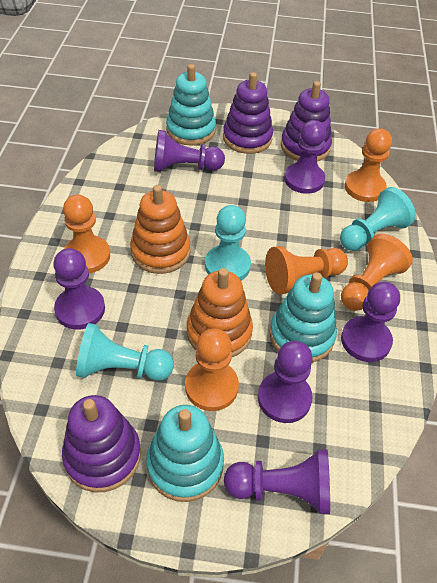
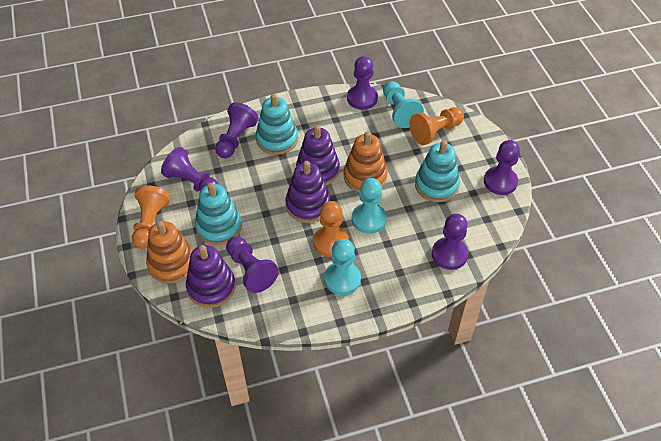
orange pawn: [63,194,110,273] [185,328,239,411] [265,246,348,295] [341,234,413,311] [345,128,392,202] = 5 -> [132,185,170,249] [313,201,349,257] [410,107,464,145] = 3

